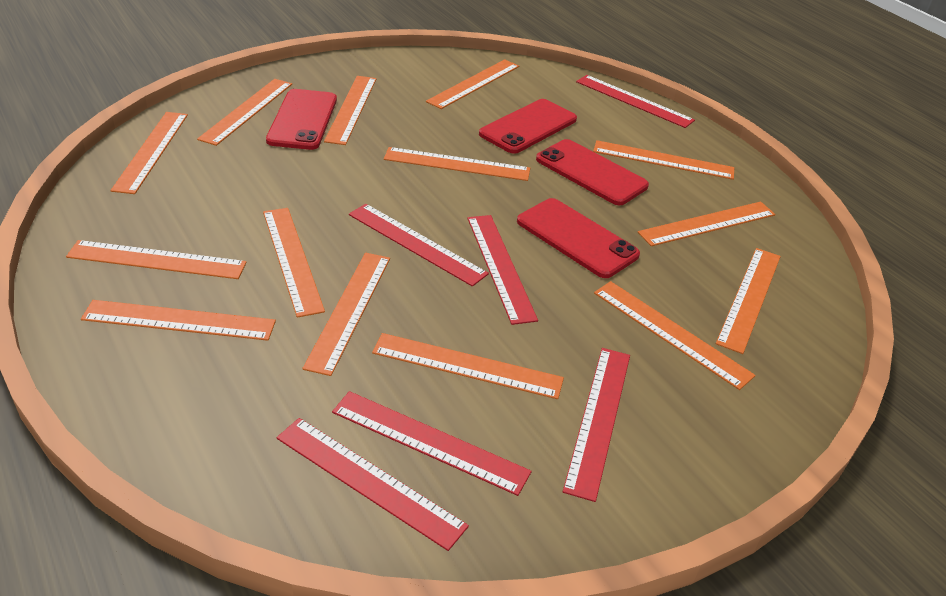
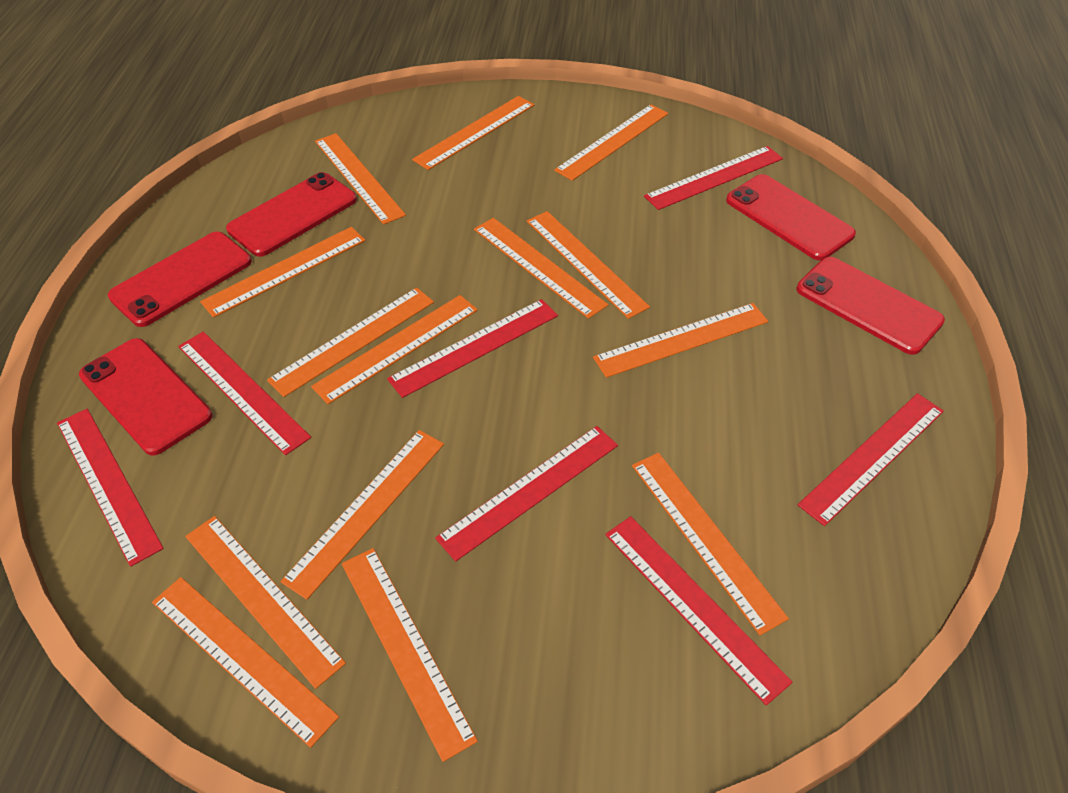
red phone: [266,89,337,150] [479,99,577,154] [517,198,640,278] [536,139,649,205] = 4 -> [79,338,212,456] [108,232,252,327] [226,172,357,257] [726,174,856,261] [797,257,945,355] = 5
red ruler: [277,418,469,551] [332,391,532,496] [349,204,489,287] [467,215,538,325] [563,348,630,502] [576,75,695,128] = 6 -> [57,409,164,567] [178,331,311,455] [387,299,558,398] [435,426,618,562] [605,516,792,705] [644,146,783,210] [798,393,944,526] = 7

